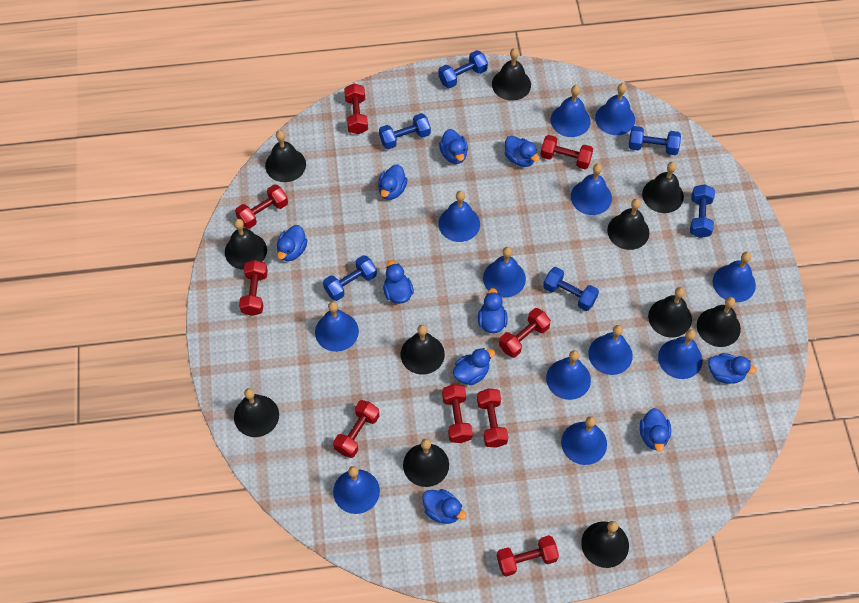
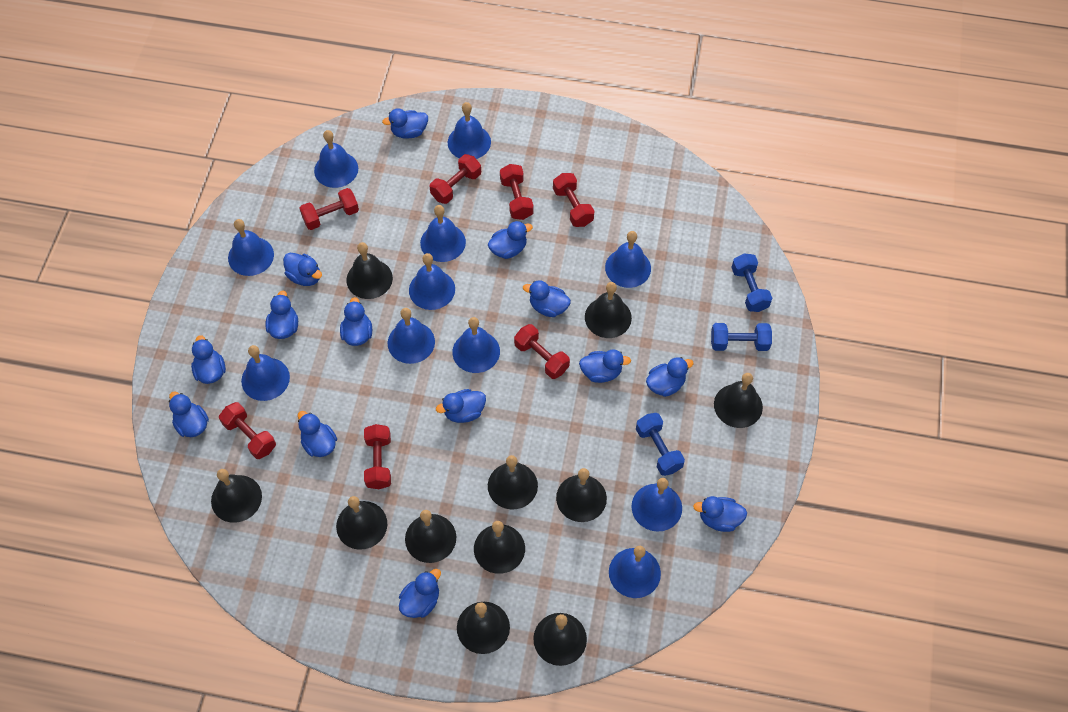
blue bell: [315,301,359,352] [333,466,380,514] [438,191,480,242] [483,247,526,298] [546,350,591,400] [551,85,591,137] [561,416,607,465] [571,164,612,215] [588,325,633,375] [595,83,635,135] [658,329,703,379] [713,252,756,302] = 12 -> [228,219,274,276] [241,345,290,401] [314,130,358,188] [388,308,435,364] [409,253,455,310] [420,205,466,262] [448,102,491,159] [452,317,500,373] [605,231,651,288] [609,546,661,598] [632,478,682,532] = 11
blue duck: [277,225,308,261] [378,164,408,200] [383,260,414,304] [422,489,467,524] [439,129,468,164] [453,348,495,385] [478,288,508,333] [505,136,540,167] [640,408,671,452] [708,353,757,384] = 10 -> [169,391,209,437] [191,335,226,384] [265,291,298,339] [283,253,322,286] [298,411,337,457] [340,297,372,346] [382,108,428,139] [399,569,441,618] [436,389,486,423] [488,221,533,259] [523,280,571,317] [579,349,631,383] [646,357,694,397] [693,496,747,532] = 14
blue dumbbell: [323,255,377,301] [379,113,431,149] [438,50,488,88] [543,267,599,311] [629,126,681,155] [690,184,715,238] = 6 -> [636,413,685,476] [711,323,772,351] [731,253,772,312] = 3
red dumbbell: [235,184,288,229] [239,260,268,316] [333,400,379,458] [344,84,368,134] [442,384,473,443] [477,388,508,448] [497,535,559,577] [499,308,551,358] [540,135,593,169] = 9 -> [219,402,276,459] [299,188,359,230] [364,424,391,489] [429,154,481,204] [500,164,534,220] [514,324,570,379] [553,173,594,227] = 7

